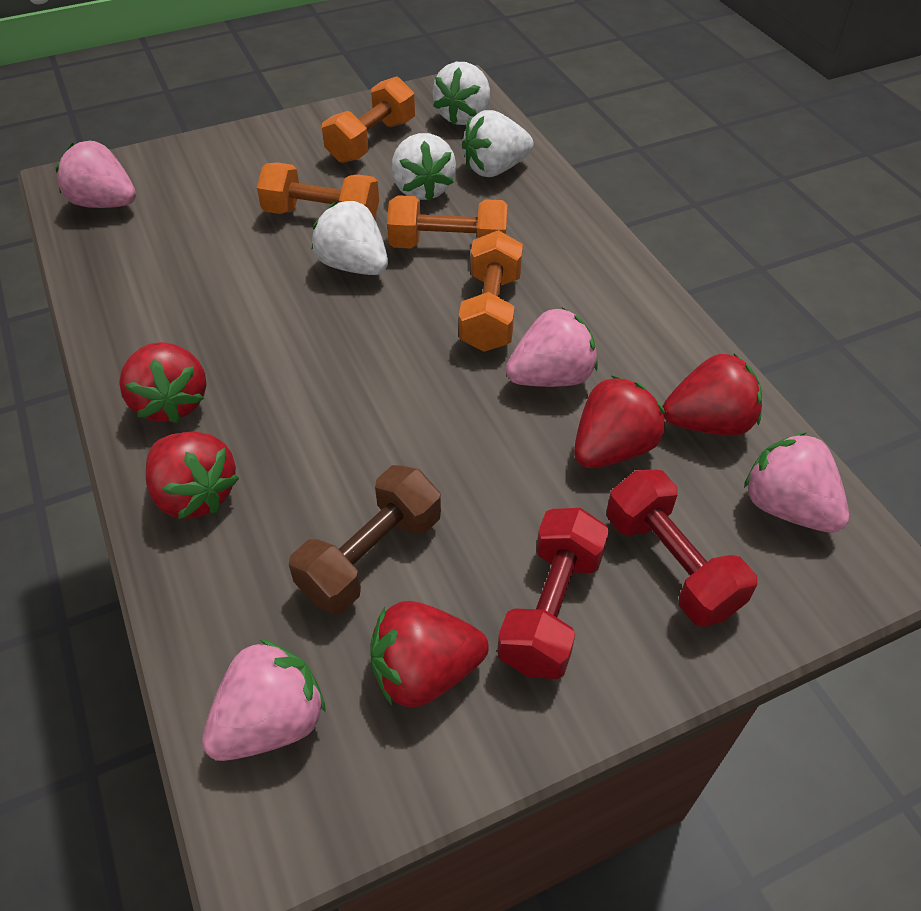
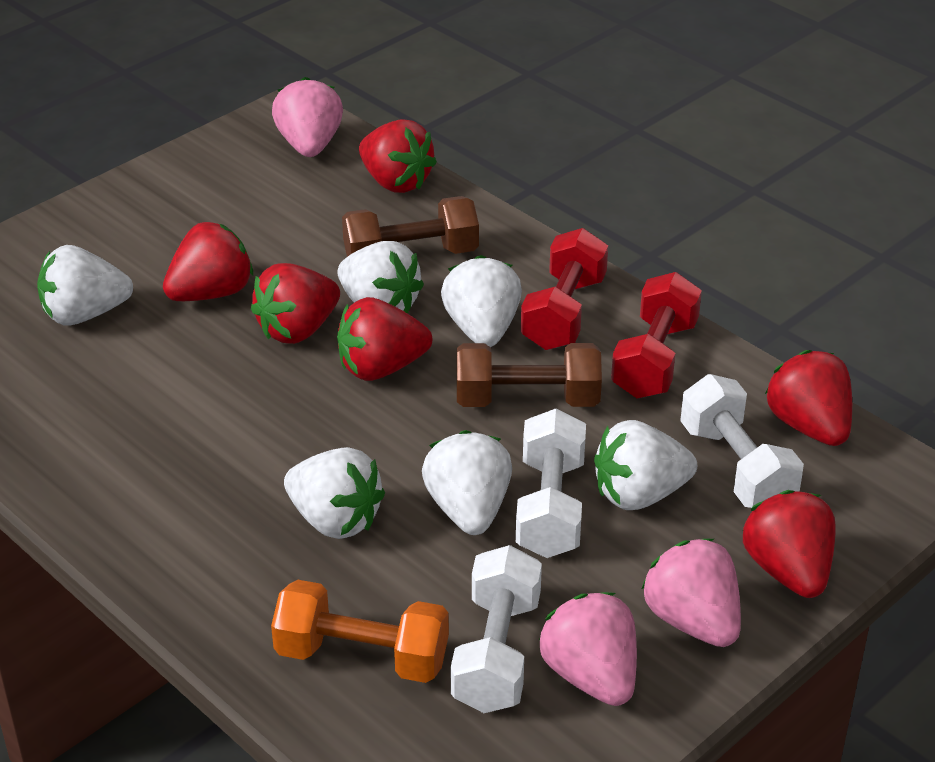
brown dumbbell: [289,465,441,614] = 1 -> [342,196,479,257] [457,343,602,407] = 2
orange dumbbell: [257,162,379,219] [322,76,415,163] [387,195,508,248] [459,230,523,352] = 4 -> [271,580,449,683] = 1
pink strawberry: [56,141,136,208] [202,639,326,761] [506,308,598,387] [744,432,849,533] = 4 -> [272,77,343,157] [539,592,637,706] [642,539,741,647] = 3
red strawberry: [119,342,207,423] [146,432,239,519] [370,601,489,707] [574,376,665,468] [662,353,762,436] = 5 -> [163,222,253,301] [251,263,340,344] [337,297,432,381] [359,119,437,193] [743,490,836,598] [765,350,852,446] = 6
white dumbbell: none = 0 -> [451,545,542,713] [516,408,586,558] [680,374,804,508] = 3
white strawberry: [311,201,388,275] [391,133,456,201] [433,62,490,125] [462,110,534,177] = 4 -> [37,245,133,326] [284,447,385,539] [337,241,424,314] [422,430,512,535] [441,255,522,347] [594,420,697,510] = 6

